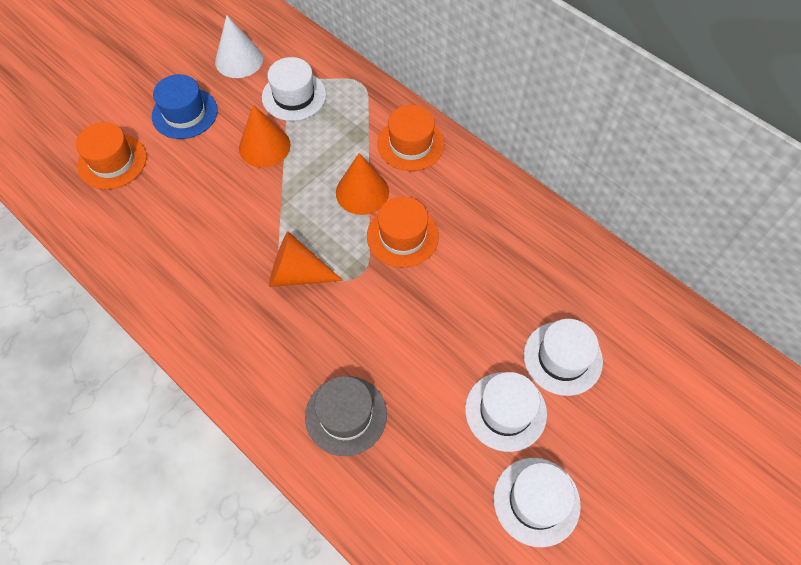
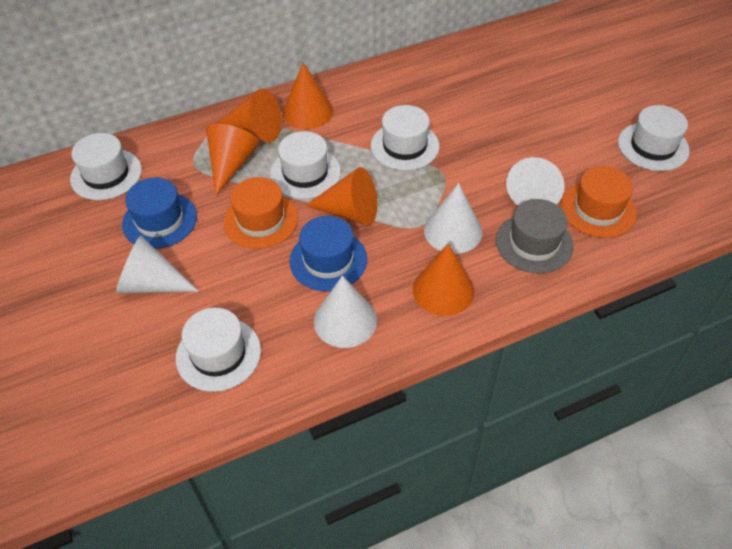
blue hat: [152,74,218,139] = 1 -> [122,177,197,249] [289,216,367,291] = 2
orange cone: [239,105,291,168] [269,231,343,287] [336,153,389,215] = 3 -> [206,123,259,195] [218,89,282,143] [283,63,333,129] [305,167,377,226] [413,244,475,316] = 5
orange hat: [76,122,147,189] [367,197,439,268] [377,105,444,171] = 3 -> [223,177,298,249] [561,166,637,238] = 2
white cone: [215,15,263,78] = 1 -> [116,235,199,293] [314,275,377,348] [424,183,482,254] [506,157,565,206] = 4
white hat: [262,57,326,121] [465,372,547,452] [494,458,581,547] [524,319,603,396] = 4 -> [70,133,142,200] [176,308,261,392] [270,131,341,199] [371,105,439,170] [618,105,690,171] = 5

